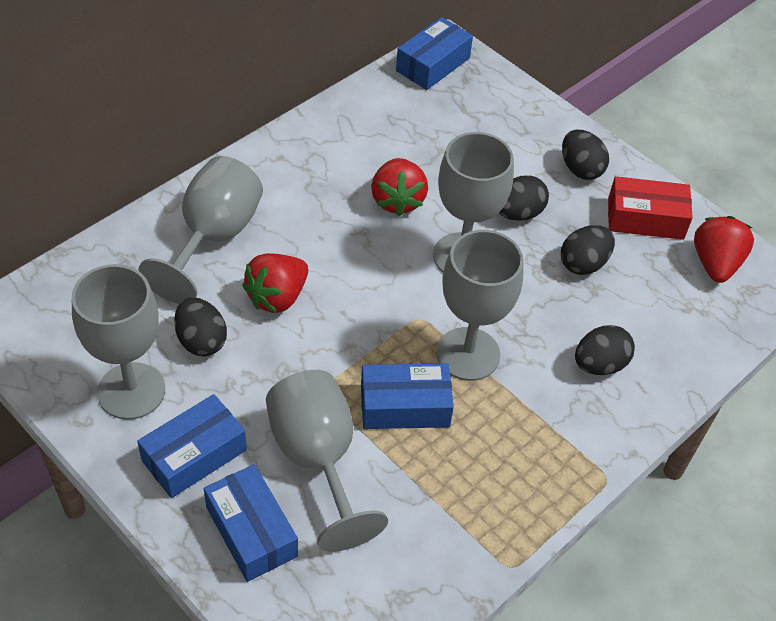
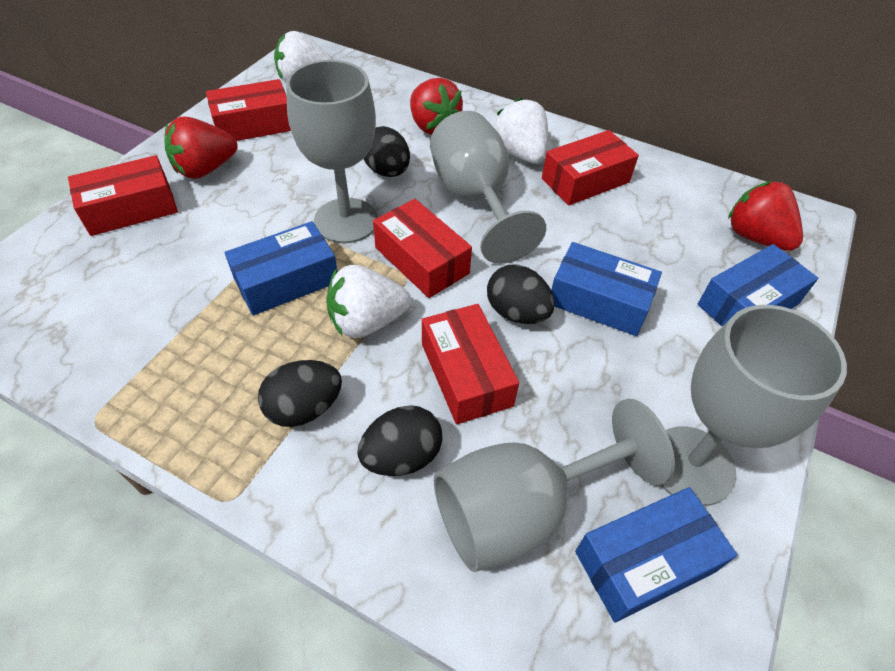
black egg: [174,297,227,357] [499,175,549,221] [561,225,615,275] [562,130,609,180] [575,325,635,375] = 5 -> [258,360,342,427] [357,405,443,476] [363,126,410,177] [487,264,555,324] = 4
grey goblet: [72,264,165,420] [138,156,263,304] [266,370,388,552] [433,132,514,272] [436,230,523,381] = 5 -> [286,60,378,243] [430,111,546,264] [434,399,675,572] [661,305,847,506] = 4
red box: [608,176,693,240] = 1 -> [68,155,178,236] [206,79,291,141] [373,199,472,298] [422,304,519,424] [542,130,639,206] = 5
white strawberry: none = 0 -> [274,31,334,83] [326,265,411,338] [494,98,548,164] = 3

